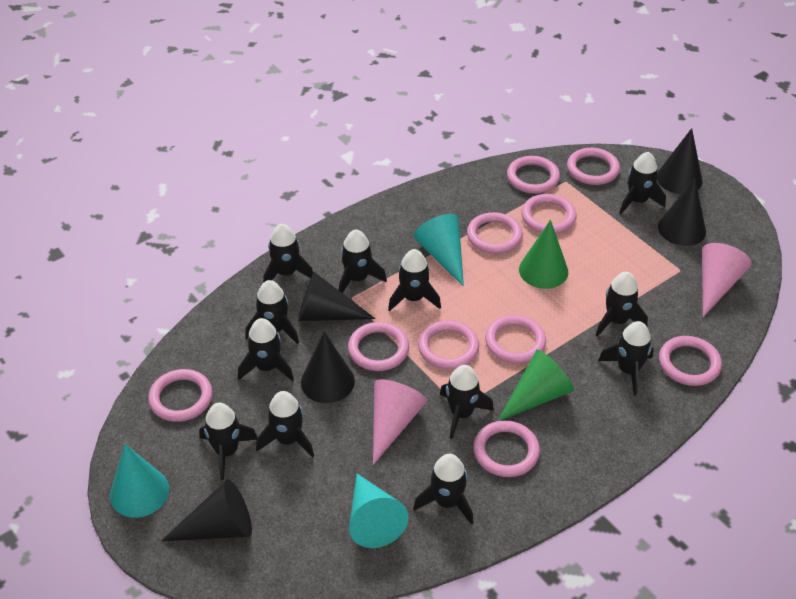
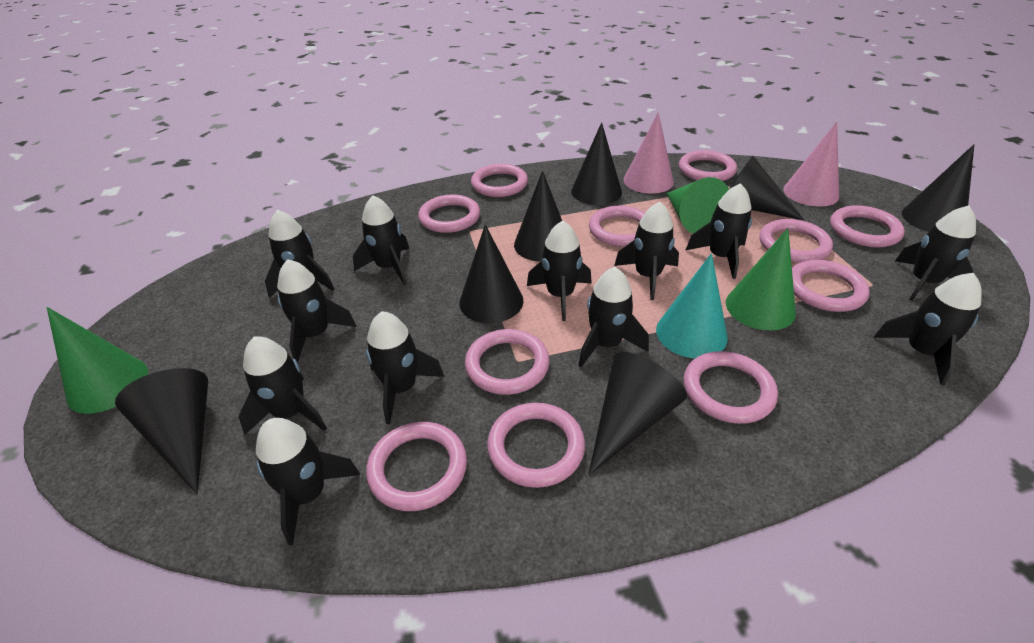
black cone: [161,480,252,541] [298,272,375,321] [301,332,355,403] [657,128,703,194] [658,178,706,246] = 5 -> [115,368,208,494] [459,224,523,323] [514,171,562,262] [571,122,622,205] [588,352,687,475] [729,156,804,220] [902,144,974,232] = 7
green cone: [498,350,574,421] [519,220,568,289] = 2 -> [47,307,148,414] [666,177,729,233] [726,228,796,330] = 3
pink ring: [148,369,213,422] [348,322,409,371] [418,320,479,369] [467,212,523,254] [473,420,540,477] [485,315,546,364] [507,156,560,194] [521,194,576,234] [567,148,620,185] [659,336,722,386] = 10 -> [366,422,467,511] [418,195,480,233] [465,329,550,395] [471,164,528,197] [487,403,585,488] [589,206,645,247] [679,150,737,181] [684,351,778,424] [759,219,833,263] [792,260,870,312] [830,205,905,247] = 11
turquoise cone: [110,444,169,518] [349,474,408,548] [414,214,464,287] = 3 -> [656,253,728,358] = 1

